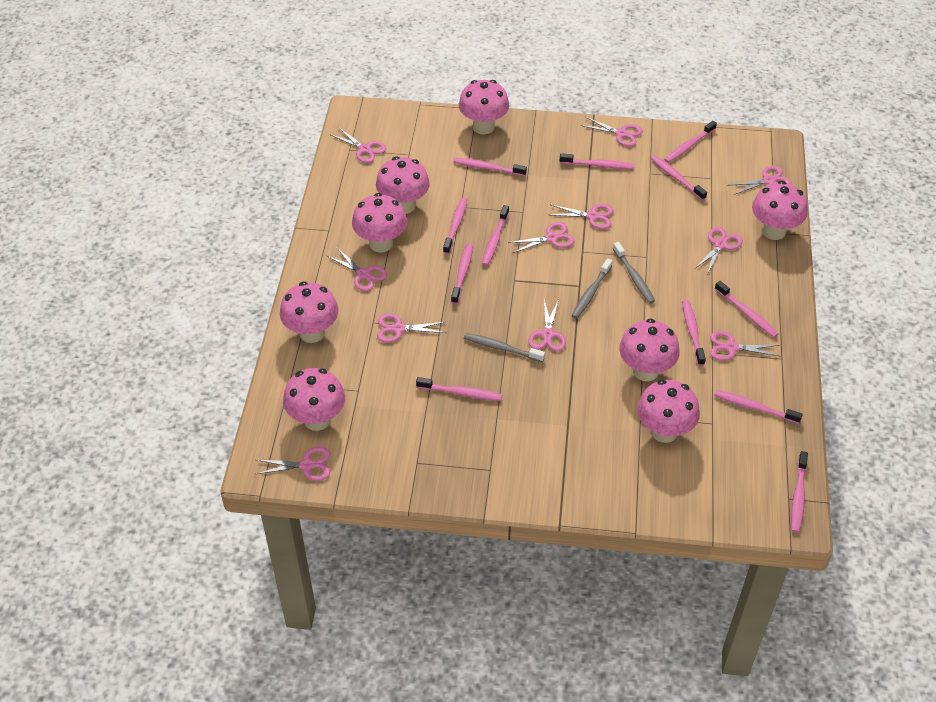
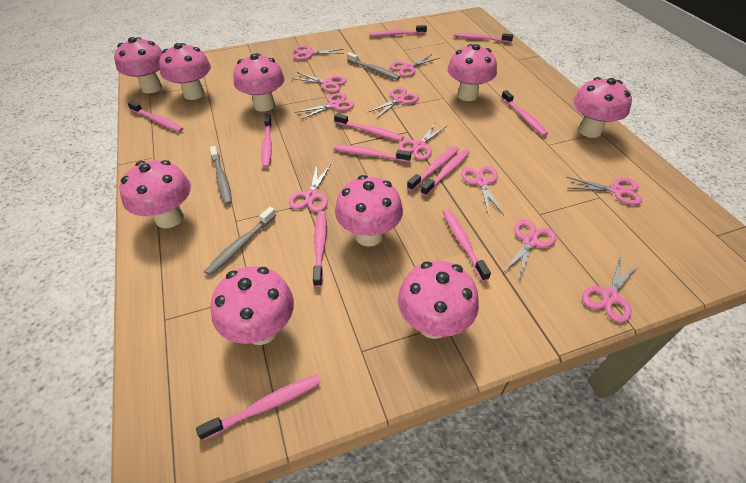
pink mushroom: [280,282,339,343] [283,368,345,431] [352,193,407,252] [376,156,430,214] [459,80,509,134] [619,318,680,381] [637,380,700,443] [752,181,807,240] = 8 -> [114,37,163,93] [119,160,191,228] [159,43,211,100] [211,266,294,345] [233,53,285,112] [335,175,403,247] [398,261,479,339] [447,44,497,101] [573,77,632,138] = 9

